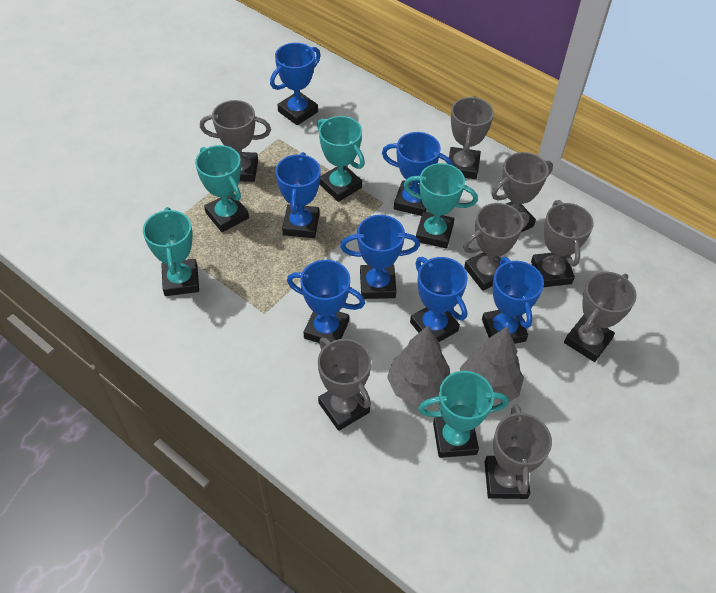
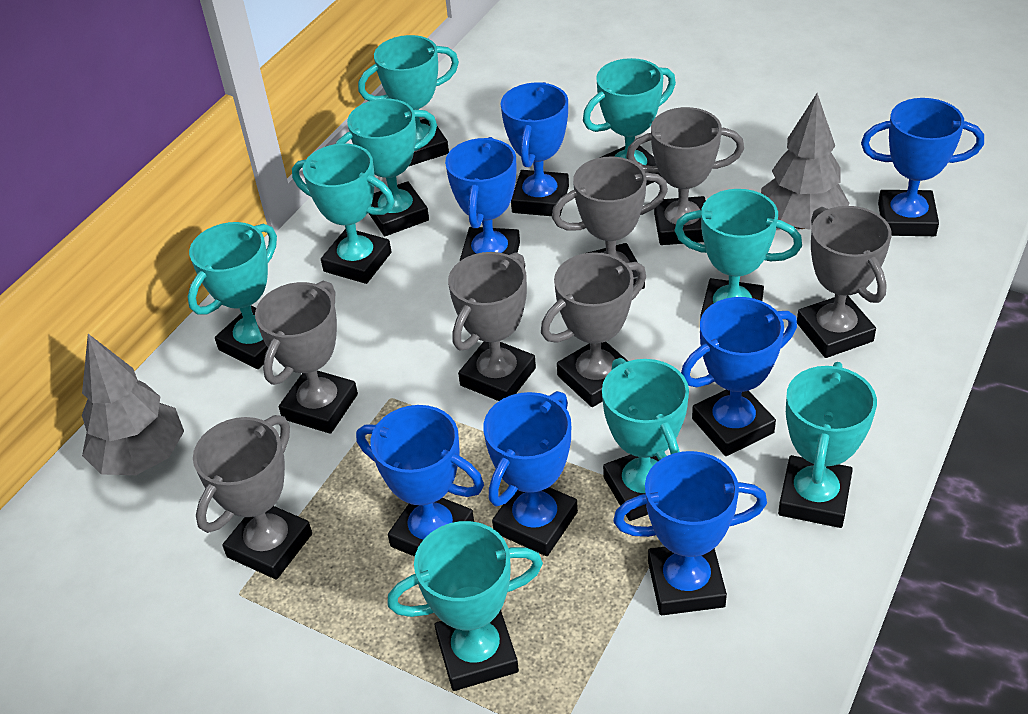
grey trophy: [200,100,271,182] [318,338,371,431] [449,96,494,179] [463,203,529,291] [485,404,552,499] [492,152,553,232] [531,200,594,287] [564,272,637,362] = 8 -> [193,415,312,580] [255,281,358,434] [448,252,536,401] [541,252,646,407] [552,157,668,289] [626,107,744,245] [797,206,892,358] = 7
turquoise trophy: [143,207,199,296] [195,145,249,232] [317,116,365,202] [403,163,478,248] [418,371,509,458] = 5 -> [187,222,277,369] [292,144,395,284] [336,99,437,236] [358,35,459,166] [387,521,543,691] [583,58,676,186] [602,358,689,521] [674,189,802,320] [778,362,877,528] = 9

